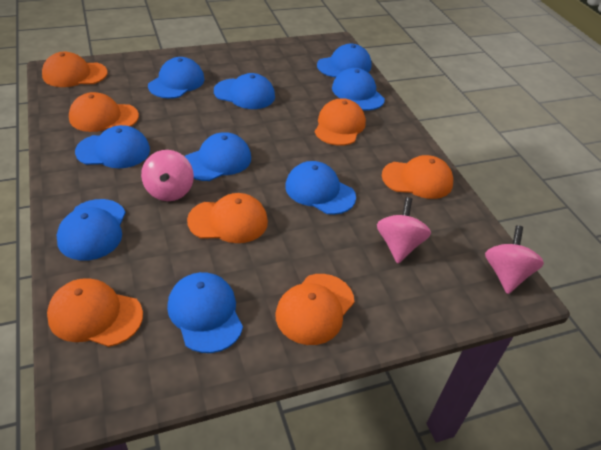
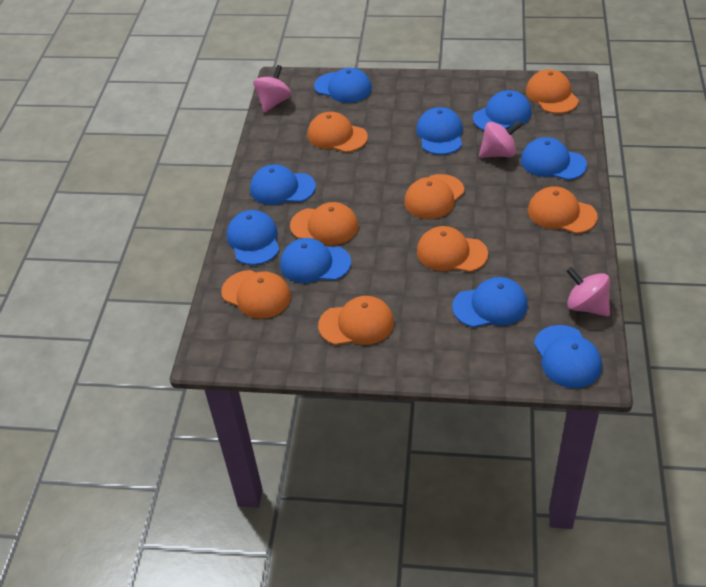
orange cap: [42,52,108,87] [47,278,143,347] [69,92,139,132] [187,193,268,243] [275,274,354,345] [315,98,366,146] [382,155,453,199] = 7 -> [221,270,291,319] [290,202,359,245] [307,112,368,152] [318,296,394,345] [404,174,464,219] [417,226,488,272] [526,69,579,114] [528,186,598,234] = 8

